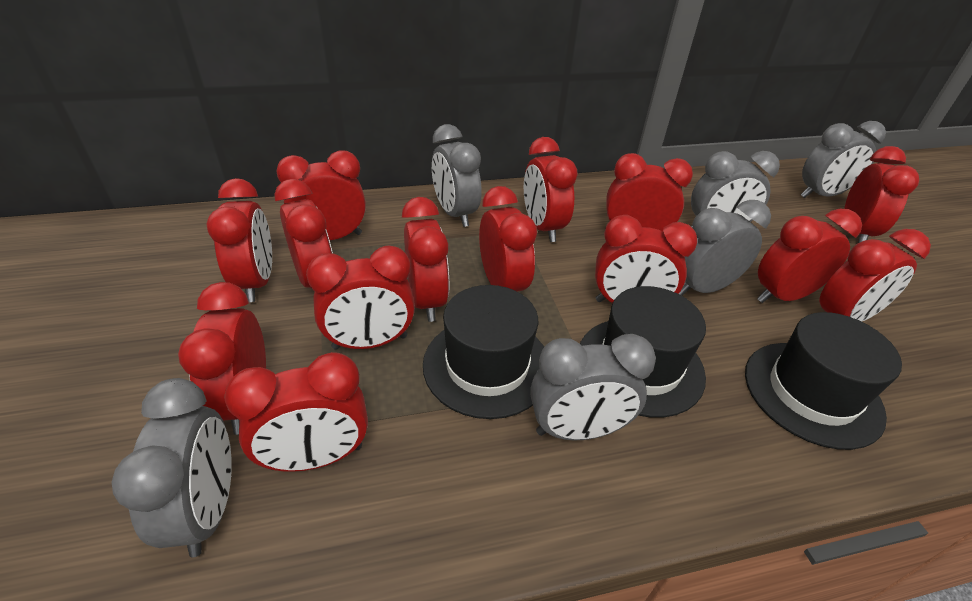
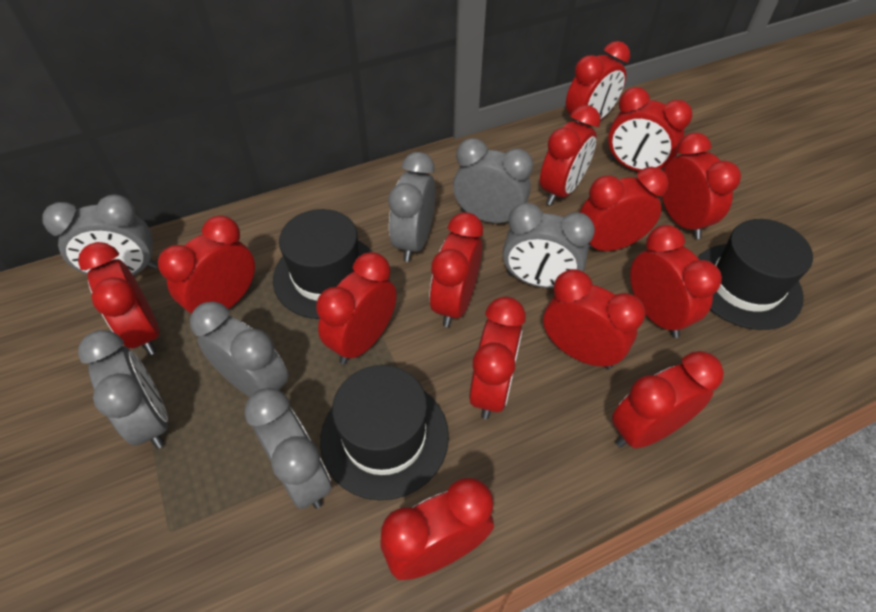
grey clock: [112,378,232,557] [432,124,482,227] [530,334,656,440] [679,200,771,296] [691,151,780,227] [801,121,886,198] = 6 -> [42,194,158,275] [78,330,168,449] [190,301,289,397] [244,388,332,509] [388,152,436,262] [453,138,533,223] [503,202,595,288] = 7

